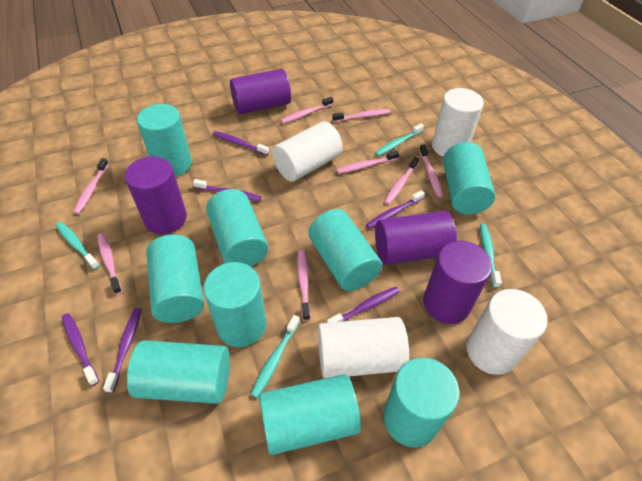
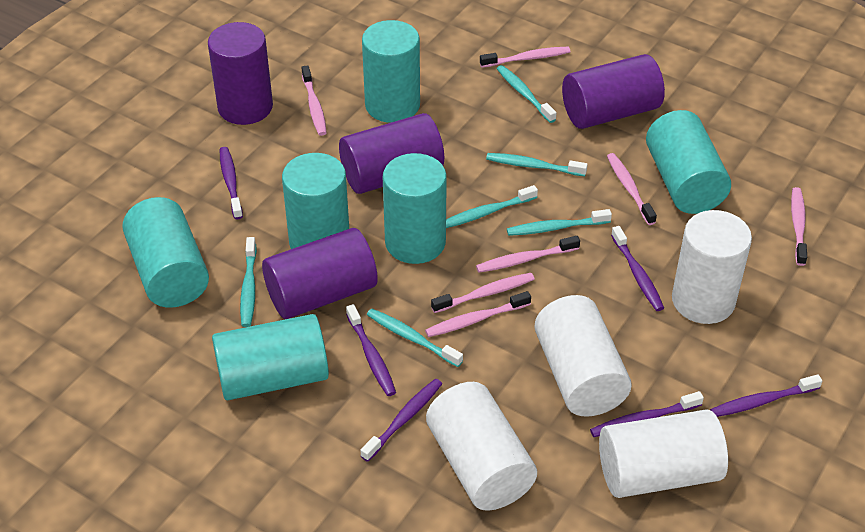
pink toothbrush: [74,158,109,214] [98,233,122,294] [280,97,333,124] [297,250,310,321] [332,109,391,122] [336,151,399,174] [384,157,419,205] [419,144,443,197] = 8 -> [301,65,327,136] [425,291,531,337] [431,273,535,313] [476,236,580,273] [480,47,570,68] [607,153,657,225] [791,187,807,266] = 7
turquoise cylinder: [127,340,230,404] [137,104,192,176] [146,234,204,323] [204,262,266,347] [206,189,268,267] [259,374,361,455] [308,209,382,291] [383,358,460,447] [443,142,495,214] = 9 -> [122,197,209,308] [212,314,329,400] [282,153,349,249] [362,20,420,123] [383,153,447,264] [646,110,731,214] = 6
turquoise toothbrush: [56,222,100,270] [250,315,300,398] [375,123,424,156] [480,224,502,288] = 4 -> [240,237,257,327] [367,309,463,367] [446,185,538,228] [486,153,588,176] [497,65,557,123] [507,209,612,236] = 6

